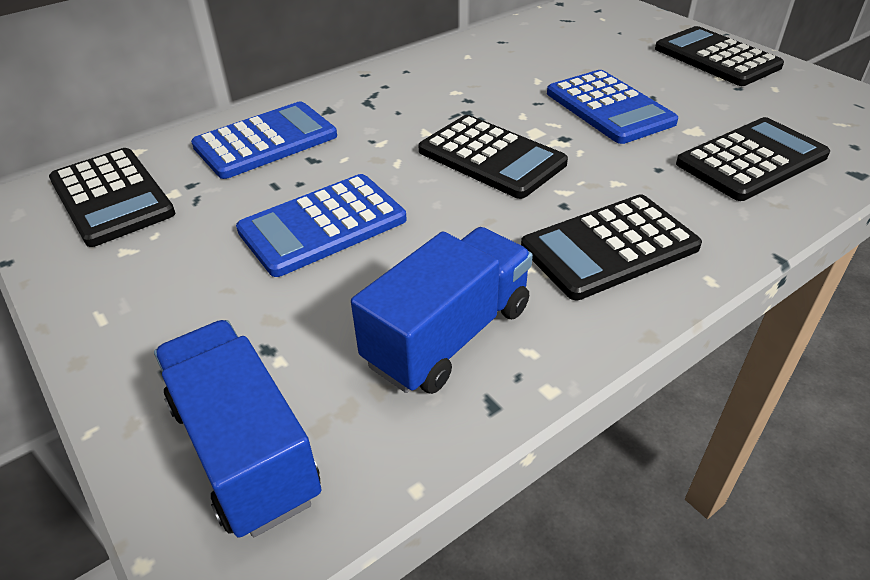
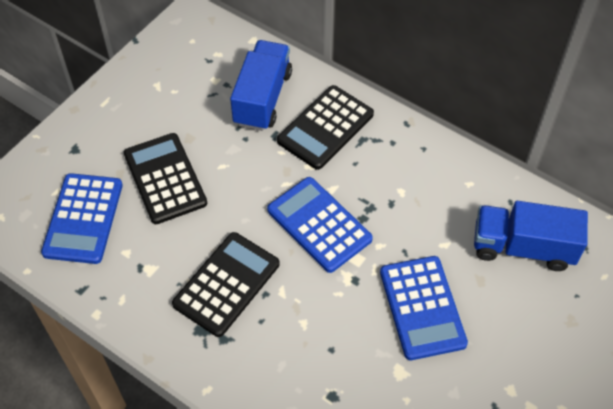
black calculator: [49,148,175,247] [418,115,568,199] [521,194,702,300] [655,26,784,86] [676,117,830,201] = 5 -> [124,133,207,224] [172,232,280,337] [277,85,374,170] = 3

